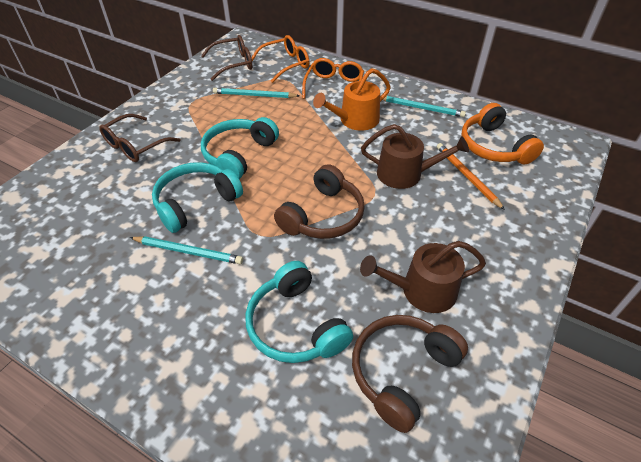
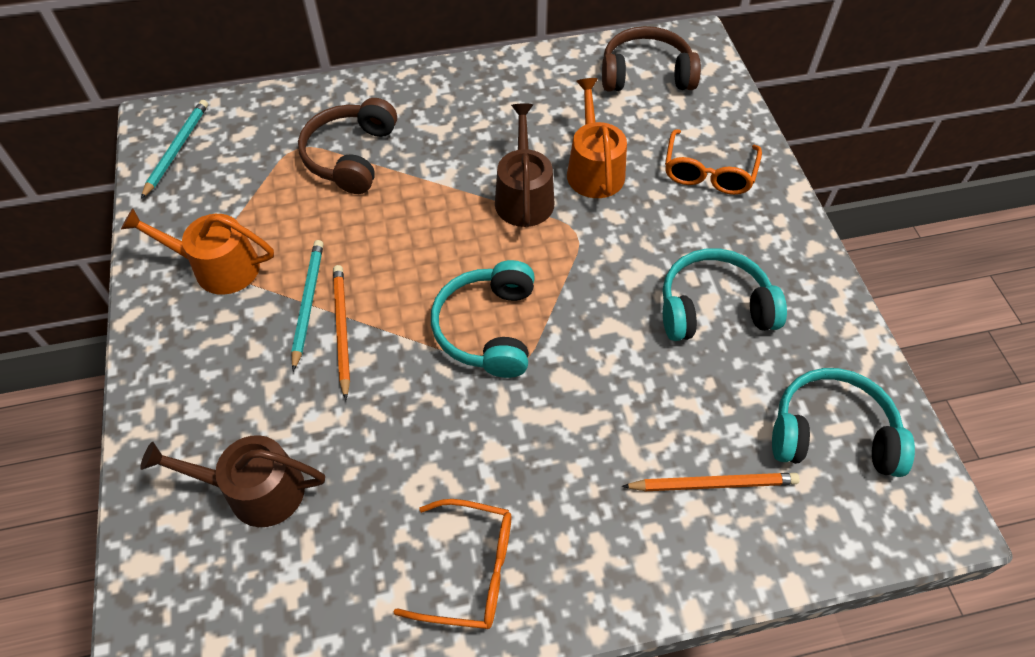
brown glasses: [99,114,181,162] [201,35,253,81] = 2 -> none = 0
orange headphones: [461,103,544,164] = 1 -> none = 0
orange pencil: [437,143,505,210] = 1 -> [333,265,350,400] [622,473,800,491] = 2
orange watering can: [313,68,391,131] = 1 -> [121,208,274,295] [567,78,627,198] = 2
turquoise pencil: [130,236,243,264] [213,88,299,98] [383,96,466,117] = 3 -> [141,100,208,199] [291,240,323,371] = 2

